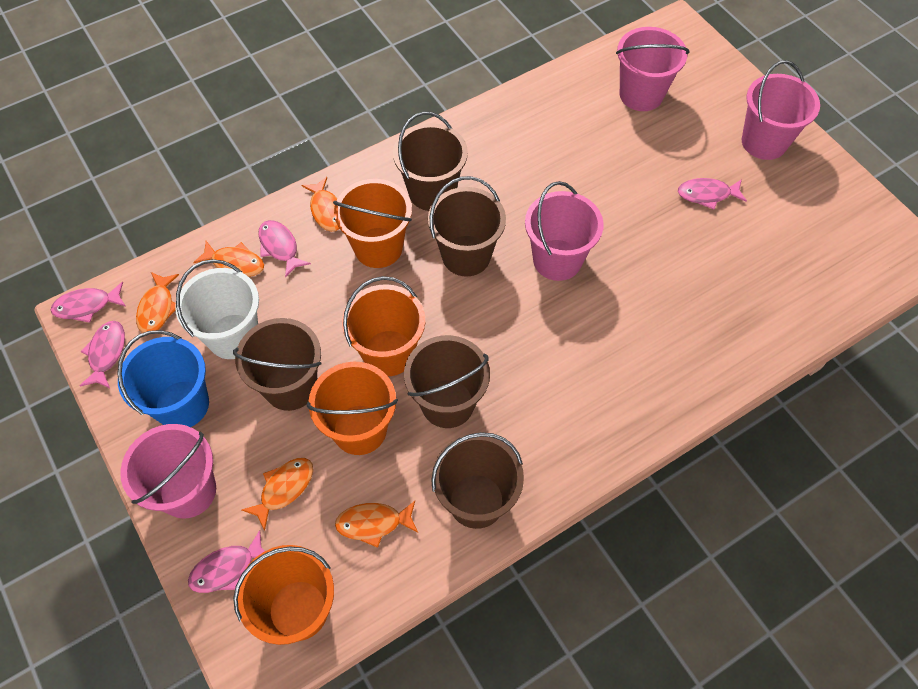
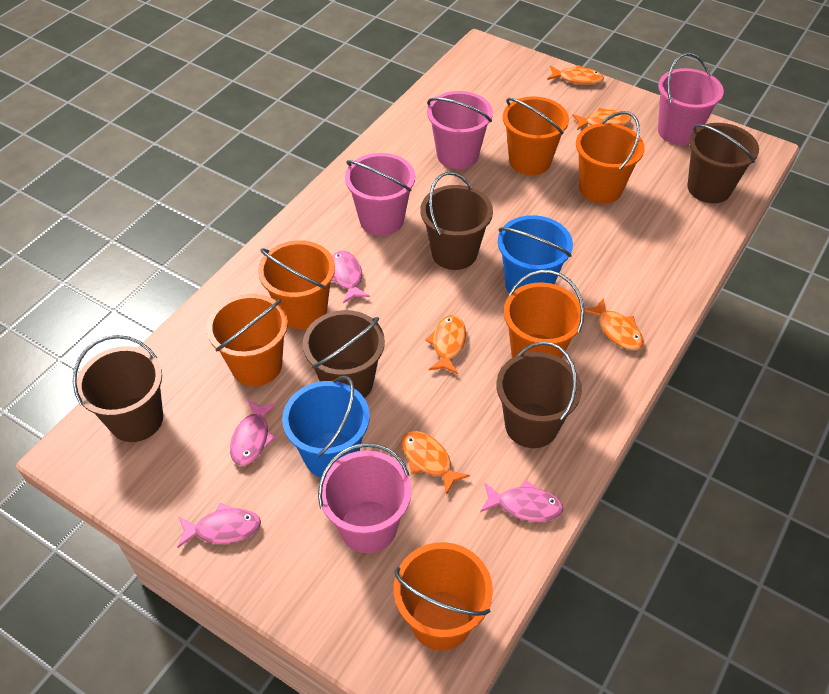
blue bucket: [117,330,209,427] = 1 -> [282,376,370,478] [498,215,573,293] = 2
orange bucket: [233,545,334,645] [307,362,398,455] [333,179,412,268] [342,276,425,376] = 4 -> [207,294,288,386] [258,240,335,329] [394,542,493,651] [503,96,569,175] [504,270,584,359] [576,111,645,204] = 6
pink fish: [51,282,126,323] [80,321,125,388] [188,530,265,593] [258,220,311,278] [678,178,747,210] = 5 -> [177,503,261,548] [230,400,277,466] [331,251,370,303] [480,480,564,522] = 4
white bucket: [175,259,259,359] = 1 -> none = 0

